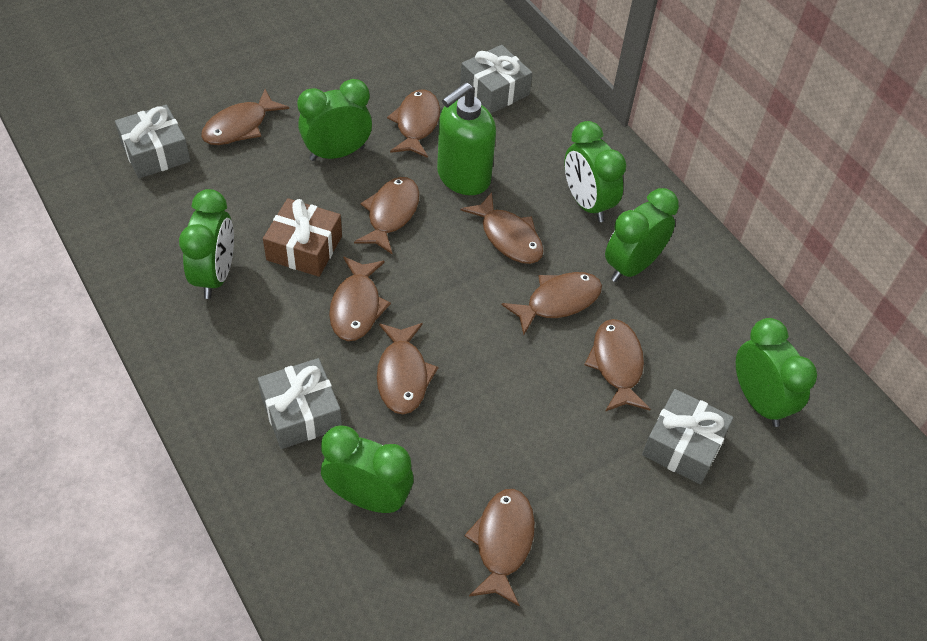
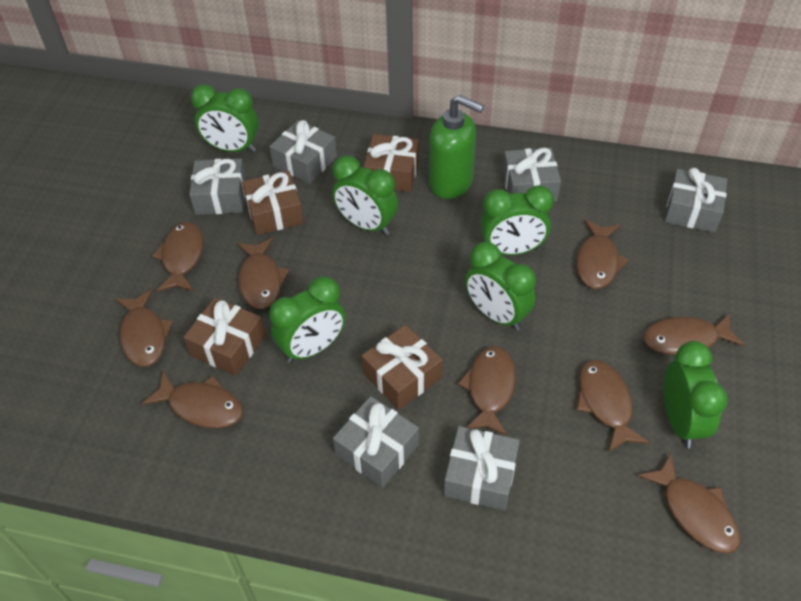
brown gift: [263,198,342,277] = 1 -> [183,298,266,376] [242,171,304,235] [362,325,443,410] [364,134,419,192] = 4
grey gift: [115,105,191,178] [258,358,342,449] [460,45,532,114] [642,389,734,484] = 4 -> [189,159,246,215] [269,120,337,184] [333,396,419,488] [444,426,520,511] [502,148,561,202] [665,168,727,233] = 6

